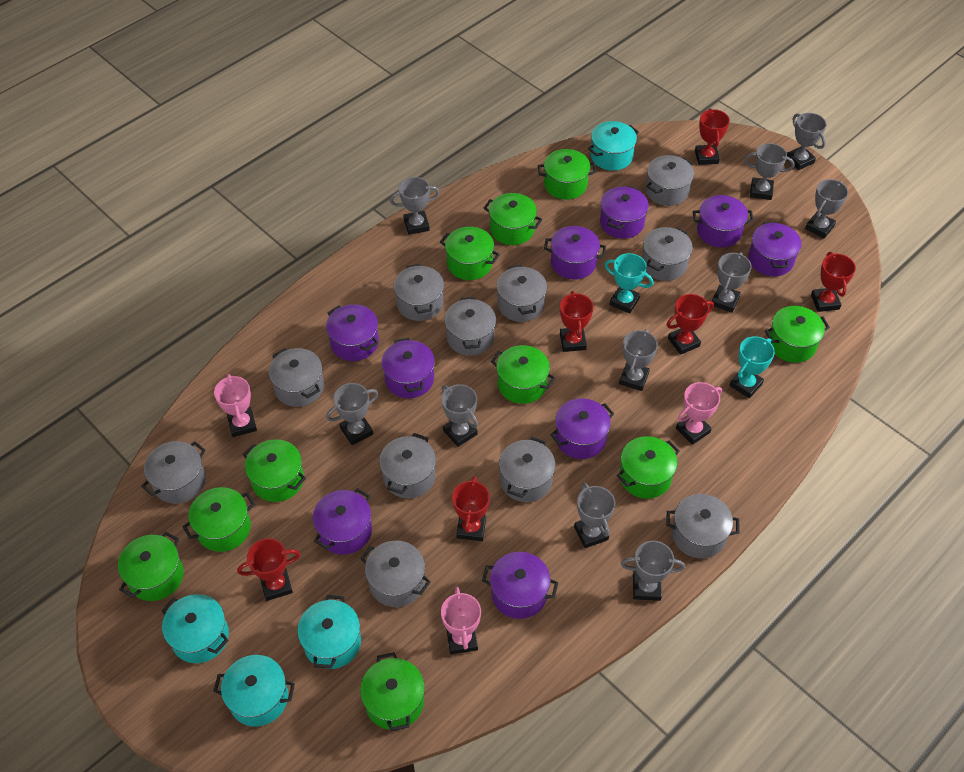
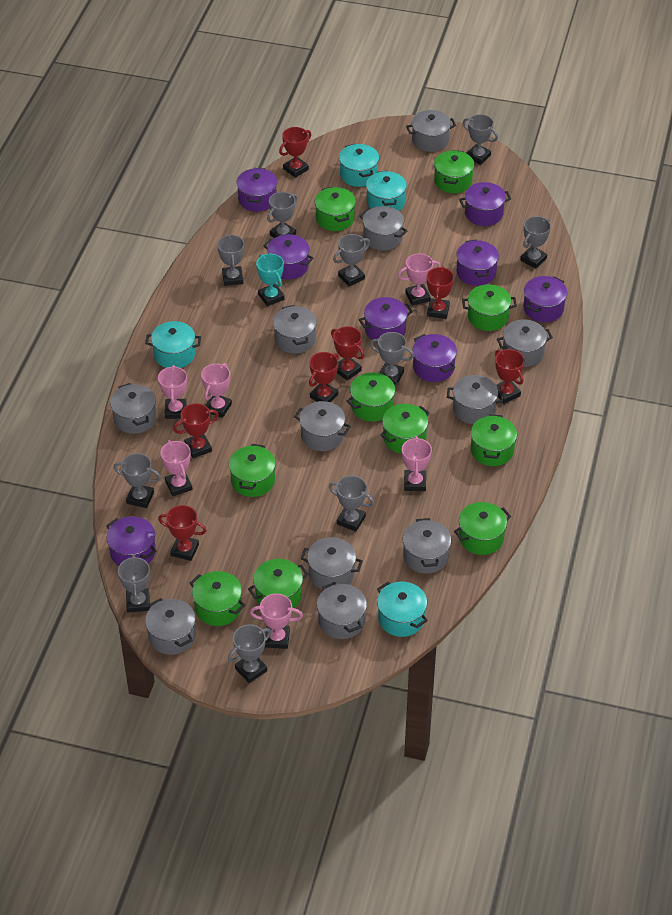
pink trophy: [214,374,257,437] [441,587,481,654] [676,382,722,445] = 3 -> [158,365,187,419] [160,440,193,496] [201,363,232,418] [250,593,303,649] [398,253,440,306] [402,436,432,491] = 6
purple pot: [313,488,372,555] [326,304,379,361] [381,338,435,398] [482,552,558,619] [544,226,606,280] [550,398,614,459] [600,186,649,239] [693,195,754,247] [748,222,802,276] = 9 -> [106,516,156,566] [236,168,277,212] [264,234,314,280] [359,297,413,343] [412,334,457,382] [456,239,499,286] [459,182,511,226] [523,276,567,322] = 8
red trophy: [237,538,300,601] [452,476,490,541] [560,291,594,352] [667,294,714,355] [695,108,730,165] [811,252,856,312] = 6 -> [158,505,207,561] [173,403,219,458] [279,127,311,178] [309,352,339,402] [331,326,364,381] [427,266,454,319] [495,349,524,404] = 7
turquoise trophy: [605,253,654,314] [729,336,775,398] = 2 -> [256,254,284,306] = 1

